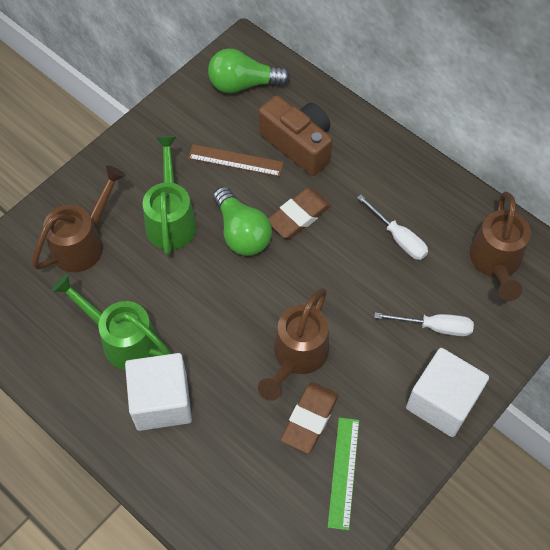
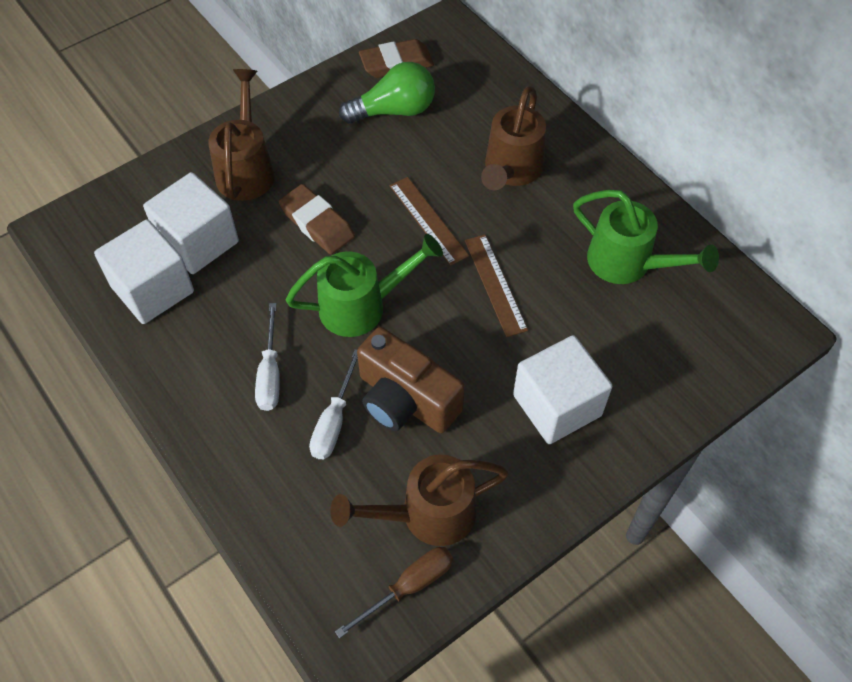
brown ruler: [188,144,284,177] = 1 -> [390,177,469,266] [465,235,528,337] = 2
brown screwdriver: none = 0 -> [335,547,453,638] = 1
green light bulb: [208,48,290,93] [213,187,272,256] = 2 -> [339,62,435,124] = 1
green ruler: [328,417,359,531] = 1 -> none = 0
white cube: [125,353,192,431] [406,348,489,437] = 2 -> [94,219,194,324] [143,172,239,274] [513,335,612,444] = 3

